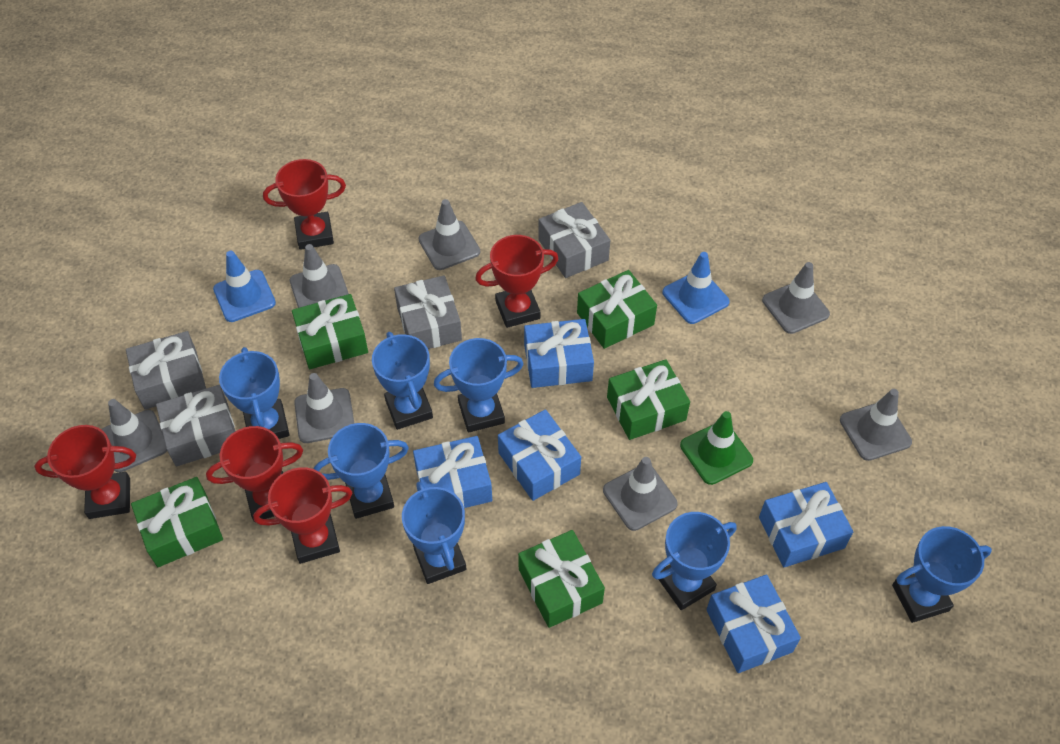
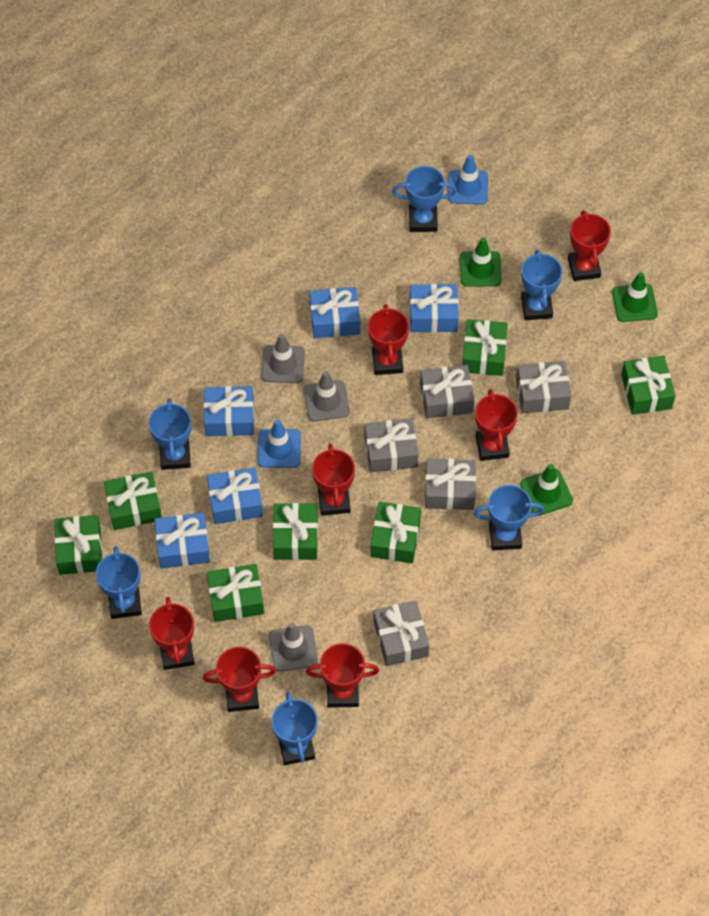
blue trophy: [219,347,290,439] [313,423,409,519] [372,332,433,430] [402,481,466,584] [434,338,523,433] [652,512,737,610] [892,526,992,623] = 7 -> [96,546,142,619] [148,398,191,470] [272,692,318,765] [392,166,457,232] [474,485,544,550] [521,250,562,320] = 6
green gift: [131,477,223,567] [292,294,368,369] [518,530,605,628] [577,270,657,349] [607,359,690,440] = 5 -> [55,515,102,575] [104,472,162,530] [207,564,264,622] [273,503,318,560] [370,502,421,563] [462,319,508,376] [621,356,675,415] = 7
green traffic cone: [680,411,753,485] = 1 -> [460,237,502,287] [520,464,573,516] [612,272,658,322] = 3
grey gift: [126,331,206,409] [156,385,235,467] [394,275,462,349] [538,202,610,278] = 4 -> [364,418,419,473] [374,600,429,666] [420,365,474,418] [425,459,476,510] [516,361,571,413] = 5
grey traffic cone: [102,399,167,472] [290,244,349,308] [294,373,354,443] [418,199,480,270] [603,457,678,531] [762,262,830,334] [840,389,912,461] = 7 -> [261,334,305,383] [269,622,318,672] [304,371,350,421] = 3
red trophy: [34,425,136,519] [206,426,303,521] [253,467,353,564] [263,159,346,250] [475,235,558,328] = 5 -> [149,597,194,670] [203,647,276,712] [306,643,379,708] [312,444,355,516] [368,304,409,375] [475,389,518,461] [568,210,611,281] = 7

